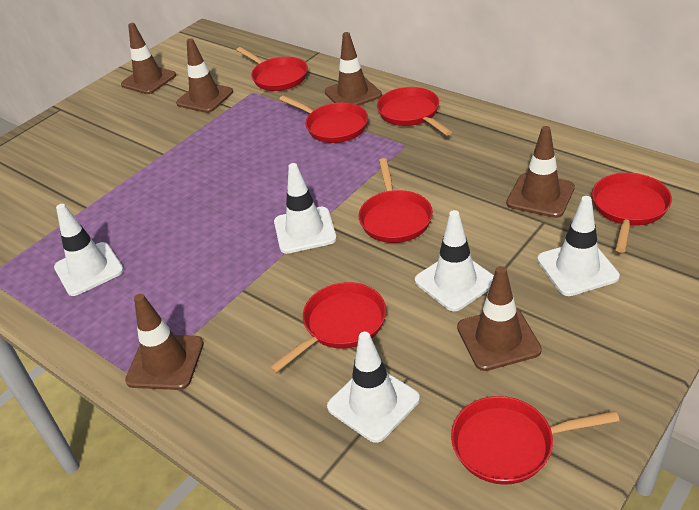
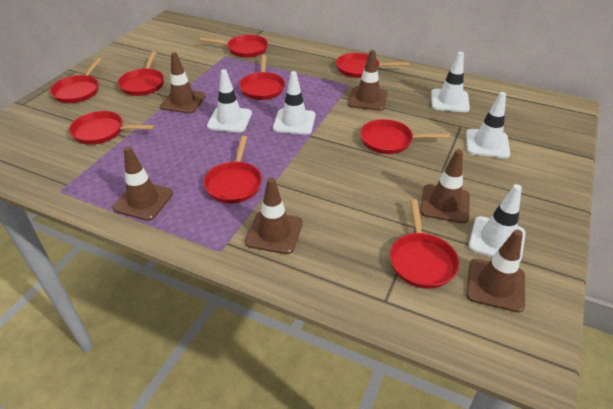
red pan: [236,47,308,91] [269,282,386,373] [279,95,368,143] [359,158,433,243] [377,87,452,136] [451,396,620,485] [592,173,672,253] = 7 -> [50,58,102,103] [69,111,154,145] [118,51,164,96] [200,35,268,58] [203,136,262,204] [239,55,285,100] [336,53,409,78] [360,119,450,154] [390,199,459,289] = 9

